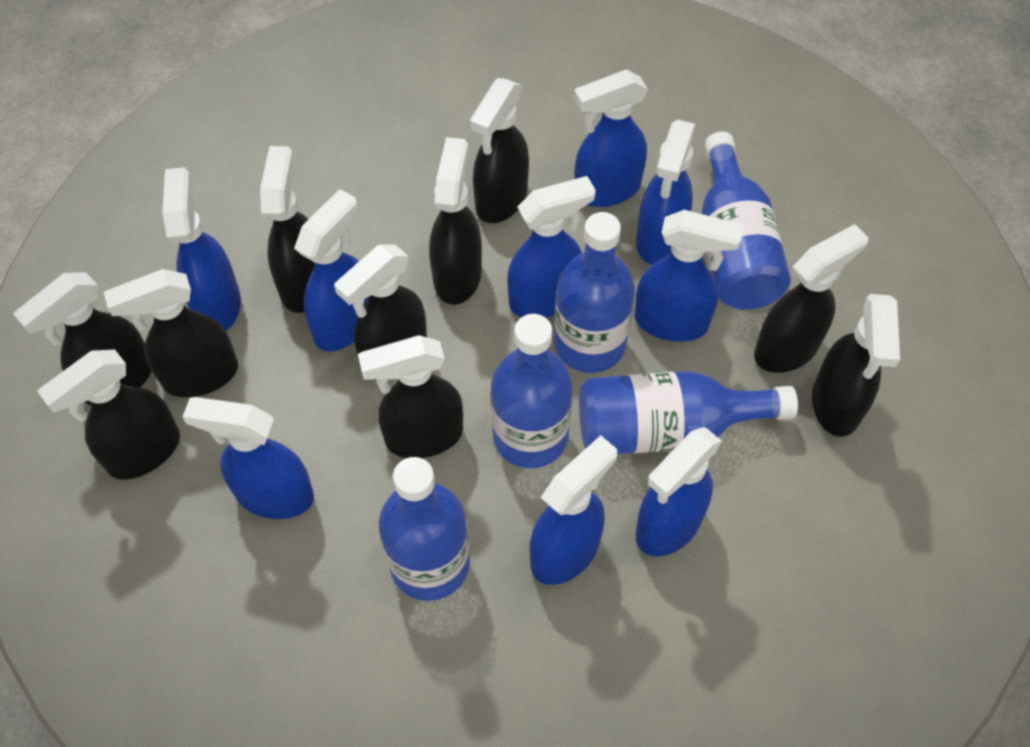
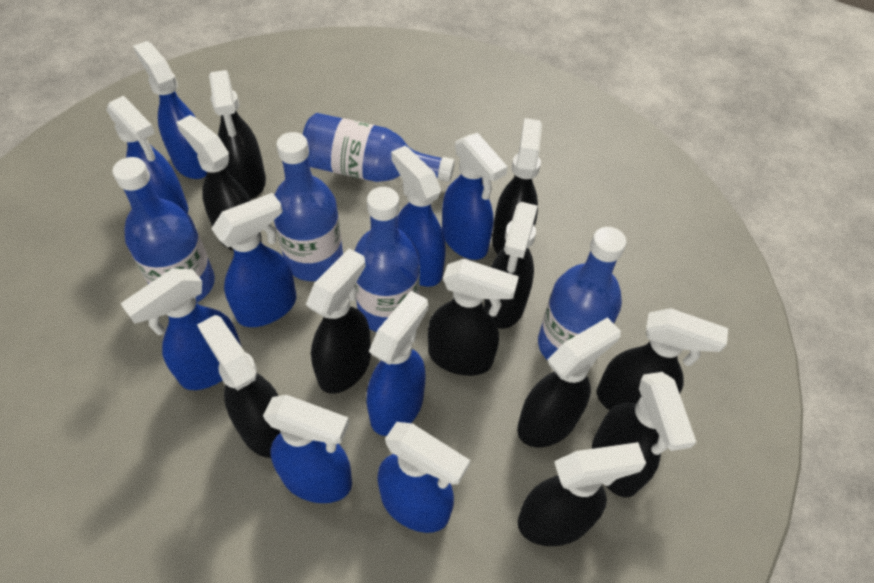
black spray bottle: [13,272,152,406] [37,349,180,480] [104,269,238,397] [260,146,314,313] [334,244,427,380] [358,335,463,458] [429,137,482,305] [470,78,529,223] [754,224,869,373] [812,294,900,437] = 10 -> [176,115,262,251] [197,315,281,458] [209,70,266,199] [306,248,371,394] [428,259,519,376] [484,202,538,329] [492,118,542,255] [517,317,621,447] [518,442,646,546] [592,372,696,497] [597,308,728,410] = 11

